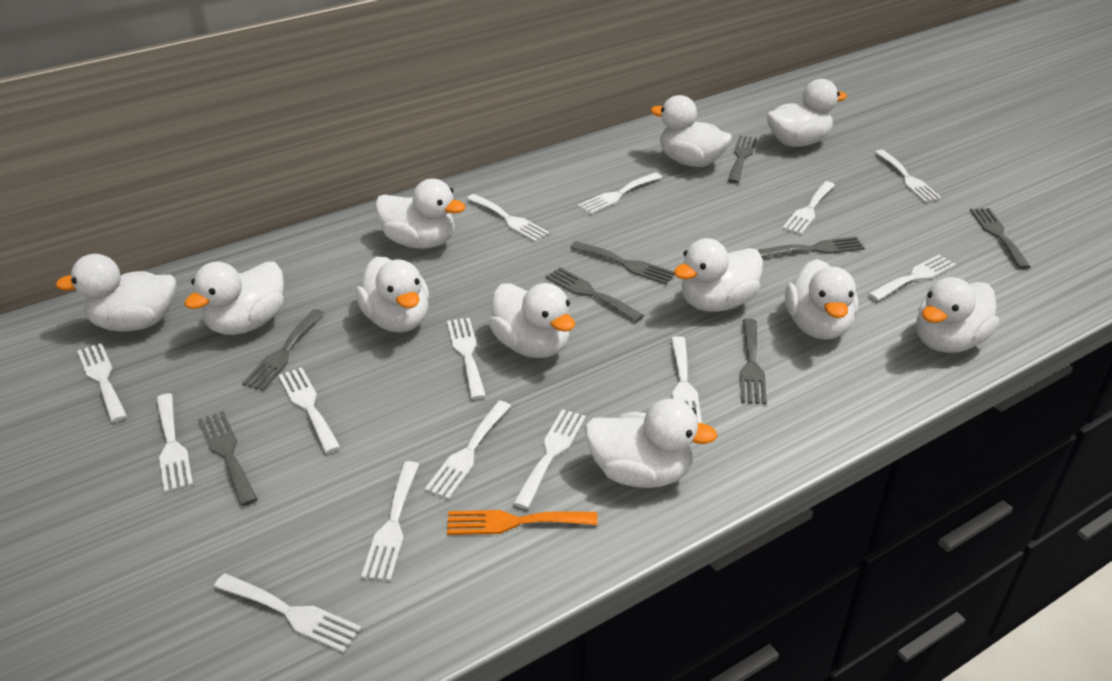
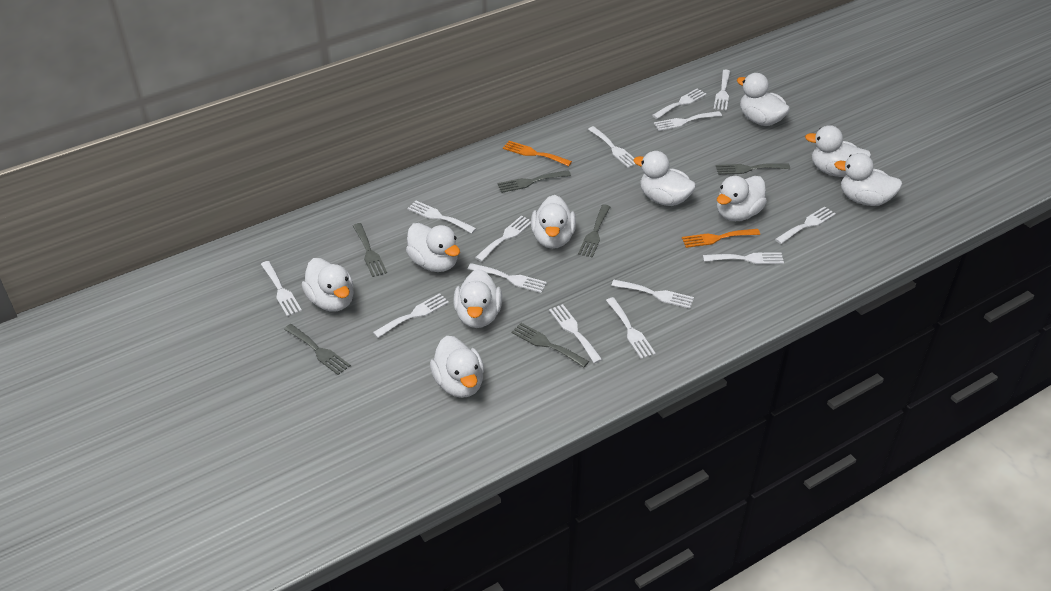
grey fork: [198,411,258,506] [242,309,324,391] [546,267,644,322] [570,241,675,285] [728,135,757,183] [740,319,767,405] [758,237,865,257] [970,208,1031,269] = 8 -> [284,324,351,375] [353,223,387,277] [497,170,571,193] [511,323,589,368] [578,204,610,258] [716,163,790,175] = 6
orange fork: [447,510,598,535] = 1 -> [503,141,572,166] [682,229,760,248] = 2
white duck: [55,254,176,331] [184,261,284,335] [356,256,430,332] [375,179,466,249] [489,283,575,358] [585,399,718,488] [651,95,732,167] [674,238,763,312] [767,79,847,147] [785,259,858,340] [916,277,999,353] = 11 -> [302,258,354,312] [406,223,460,272] [430,336,484,398] [454,269,502,328] [531,195,576,249] [633,151,696,206] [717,176,767,221] [737,73,790,126] [805,125,871,177] [834,153,903,206] = 10

